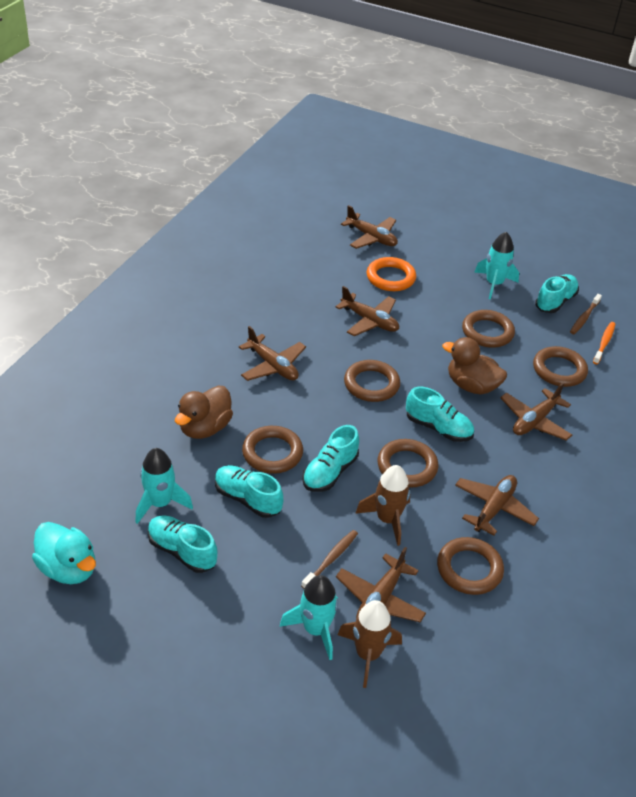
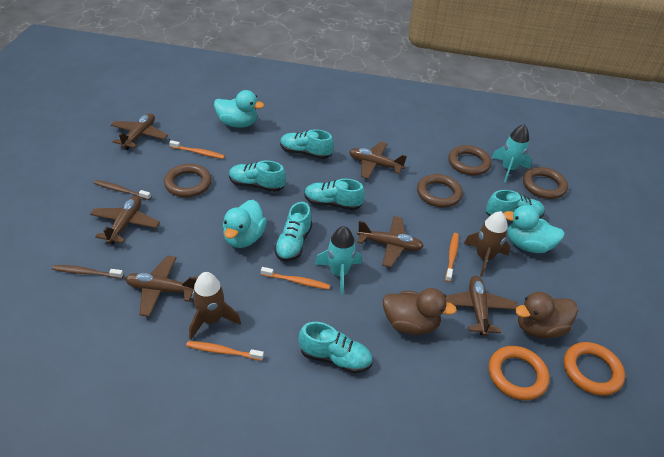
brown ring: [242,426,303,474] [344,360,400,402] [378,439,438,488] [437,537,504,595] [462,310,515,348] [533,346,588,387] = 6 -> [164,164,212,197] [417,174,463,207] [448,145,492,176] [523,167,568,199] = 4
orange ring: [367,257,416,291] = 1 -> [489,346,550,400] [564,342,625,396] = 2
orange toothbrush: [593,322,616,364] = 1 -> [169,140,225,159] [186,341,264,361] [261,267,330,290] [445,233,459,282] = 4
turquoise duck: [32,522,96,584] = 1 -> [214,90,264,128] [223,200,267,248] [503,205,565,253] = 3
turquoise rocket: [135,448,193,524] [280,575,338,660] [474,232,519,300] = 3 -> [315,226,361,295] [492,124,532,183] = 2
turquoise shoe: [148,515,217,573] [215,465,283,518] [302,425,359,492] [406,387,474,442] [535,274,579,313] = 5 -> [229,161,286,192] [274,202,312,261] [280,129,334,159] [299,322,372,373] [304,179,365,210] [486,190,545,220] = 6

